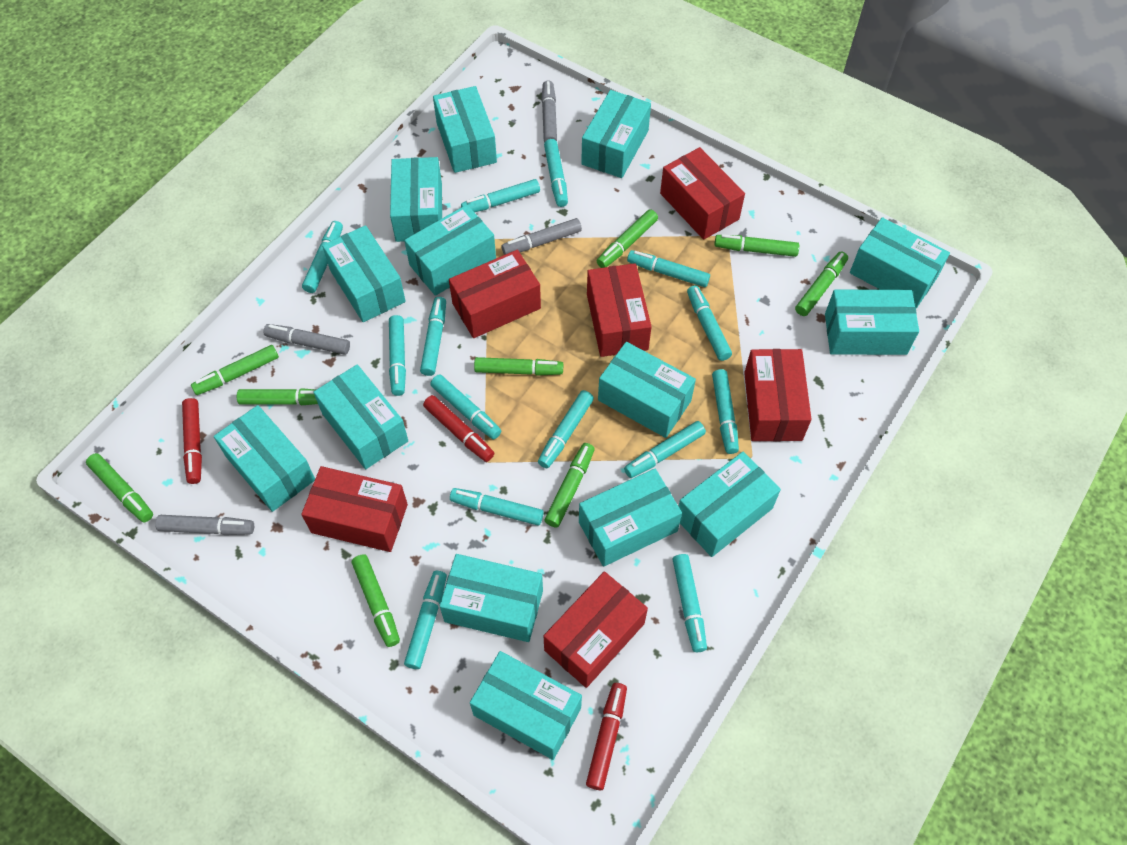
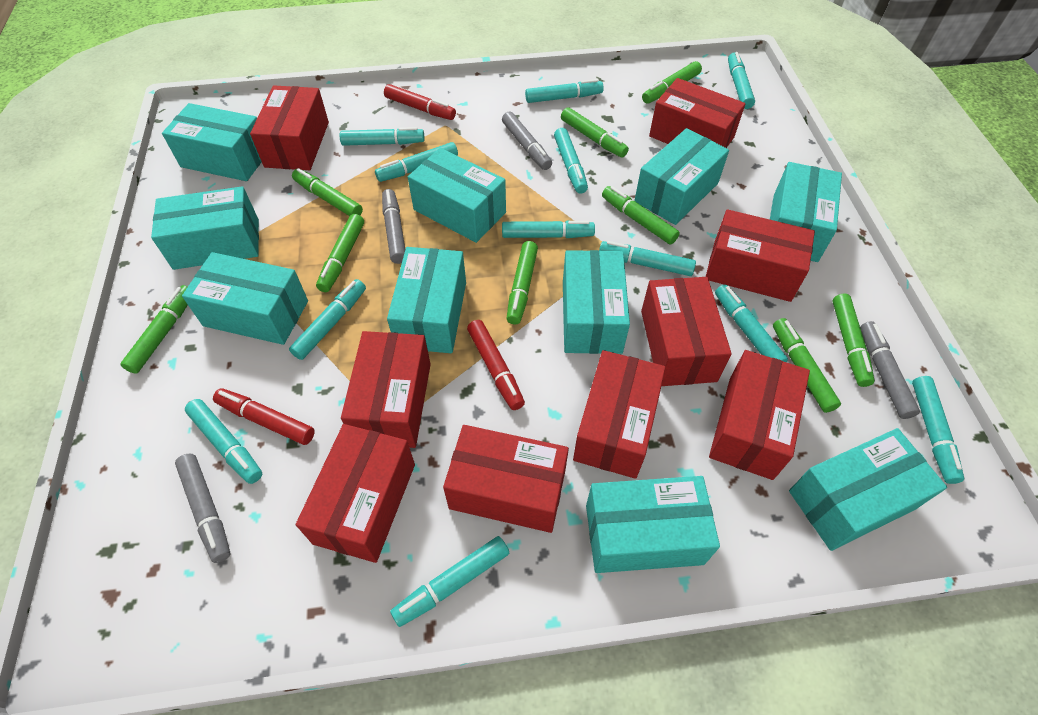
red box: [301,466,408,552] [449,250,541,338] [544,571,648,688] [587,263,652,357] [660,147,745,240] [744,349,812,441] = 6 -> [250,85,329,170] [296,424,415,563] [341,331,431,448] [443,425,569,533] [573,350,666,479] [641,277,732,386] [649,78,746,148] [706,209,815,302] [709,350,810,480] = 9
turquoise box: [214,405,315,512] [313,364,408,469] [322,225,406,322] [390,157,442,242] [404,205,496,296] [433,86,497,173] [440,554,543,642] [470,651,582,760] [579,469,682,567] [581,90,651,178] [598,342,696,438] [679,452,781,557] [825,290,919,355] [850,217,950,308] = 14 -> [151,186,259,270] [162,103,262,181] [182,252,308,345] [387,247,466,353] [408,148,506,243] [563,250,630,354] [586,476,720,573] [634,128,729,225] [770,162,842,262] [789,428,947,551] = 10
turquoise marker: [302,221,343,293] [389,315,406,396] [404,571,447,669] [420,297,446,376] [430,374,501,439] [450,488,544,526] [461,179,540,212] [538,390,594,468] [544,139,568,207] [624,421,706,478] [627,250,710,287] [672,554,707,652] [687,285,732,361] [712,369,739,454] = 14 -> [185,399,262,484] [289,279,366,360] [340,127,425,146] [375,142,458,182] [390,536,509,627] [502,220,595,238] [525,79,604,103] [554,128,588,194] [599,241,696,276] [715,284,788,362] [728,52,755,109] [912,376,964,484] = 12

